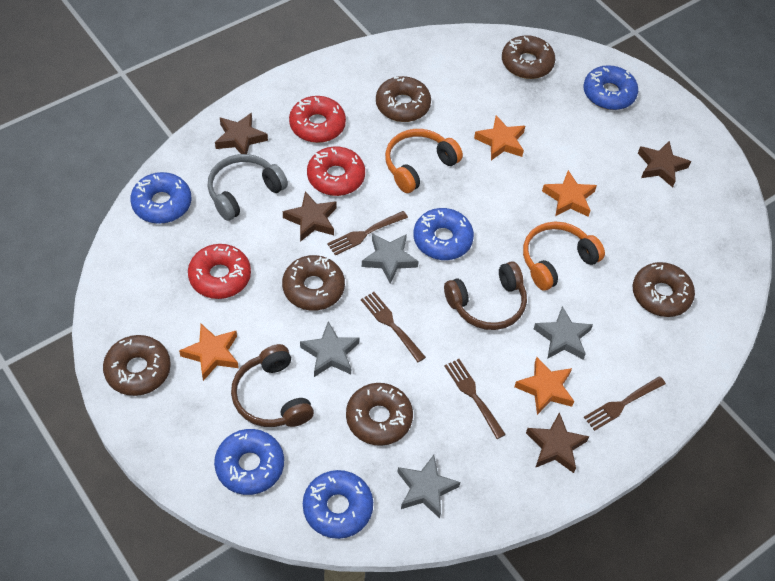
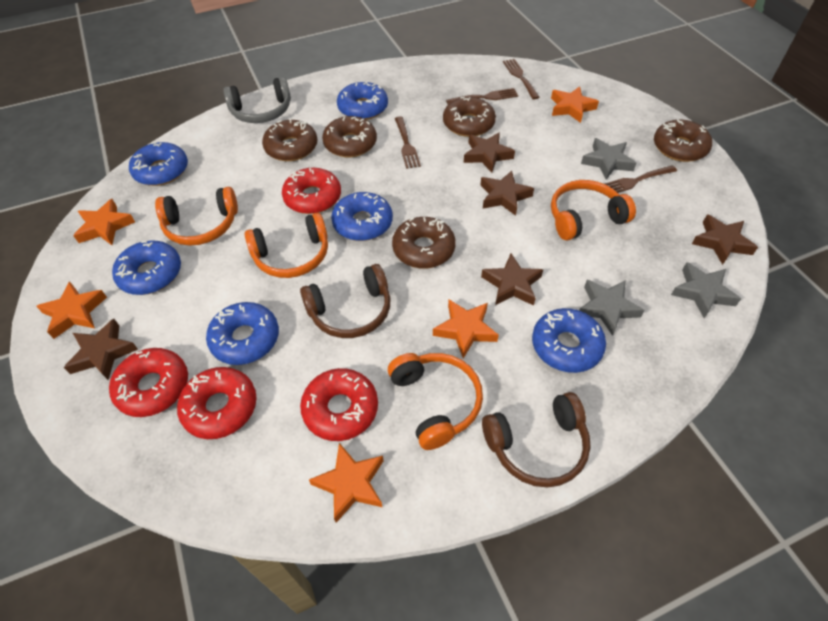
blue donut: [130,172,191,224] [214,429,284,495] [303,470,373,539] [413,208,474,260] [584,65,638,110] = 5 -> [112,241,181,295] [129,142,188,186] [206,302,279,365] [331,192,393,241] [337,82,388,120] [532,308,606,373] = 6
brown donut: [103,335,171,396] [282,255,345,311] [346,383,413,446] [376,76,431,122] [502,35,555,79] [633,262,695,317] = 6 -> [262,120,317,161] [322,116,377,157] [392,217,456,269] [443,97,496,137] [654,119,712,162] = 5
brown star: [215,113,268,154] [283,191,337,242] [526,412,589,473] [638,141,691,187] = 4 -> [64,319,138,380] [464,132,515,173] [480,171,534,216] [481,254,543,306] [692,214,758,265] = 5
grey star: [300,322,360,377] [362,234,419,284] [397,455,460,519] [534,306,593,359] = 4 -> [579,280,645,336] [581,138,637,180] [671,262,741,318] = 3
orange headphones: [385,129,463,193] [523,221,605,290] = 2 -> [155,187,238,246] [245,213,328,278] [388,353,483,450] [551,180,636,241] = 4
orange star: [179,324,239,381] [474,115,525,160] [514,357,574,415] [542,170,597,217] = 4 -> [36,281,107,339] [73,199,135,245] [309,443,383,523] [433,300,499,358] [551,86,599,123] = 5
red donut: [188,244,251,299] [289,96,346,143] [307,146,365,196] = 3 -> [109,348,188,417] [177,367,257,439] [282,168,341,214] [300,368,378,441] = 4

